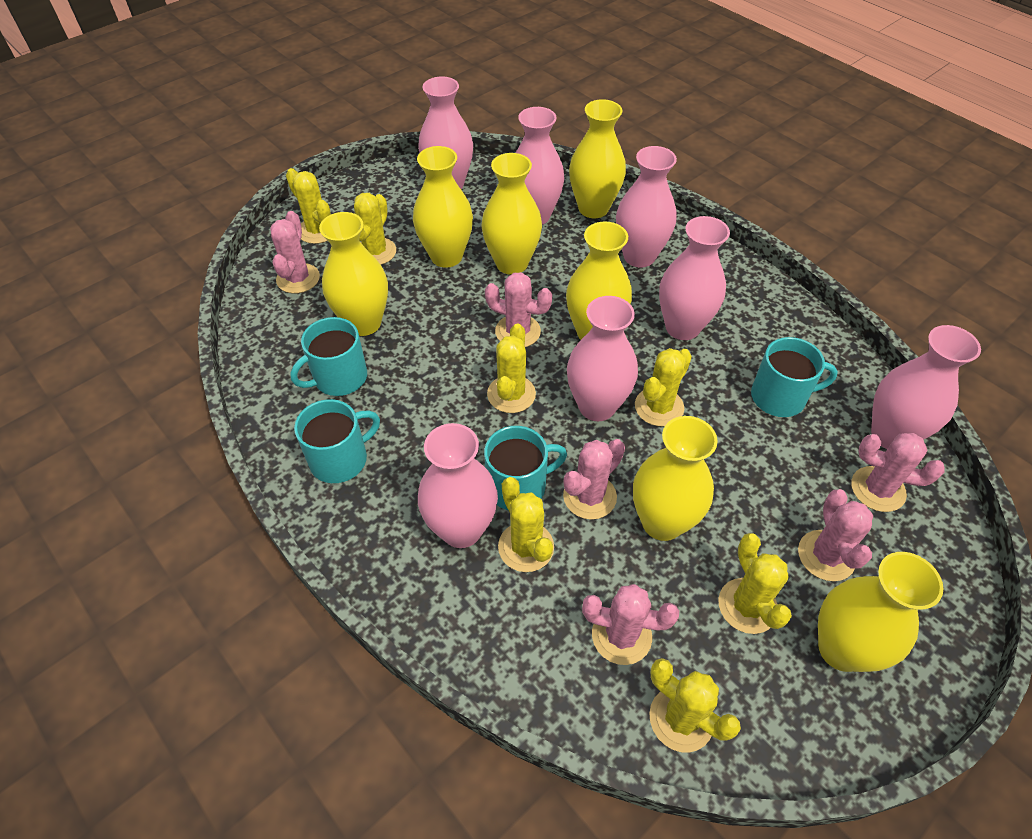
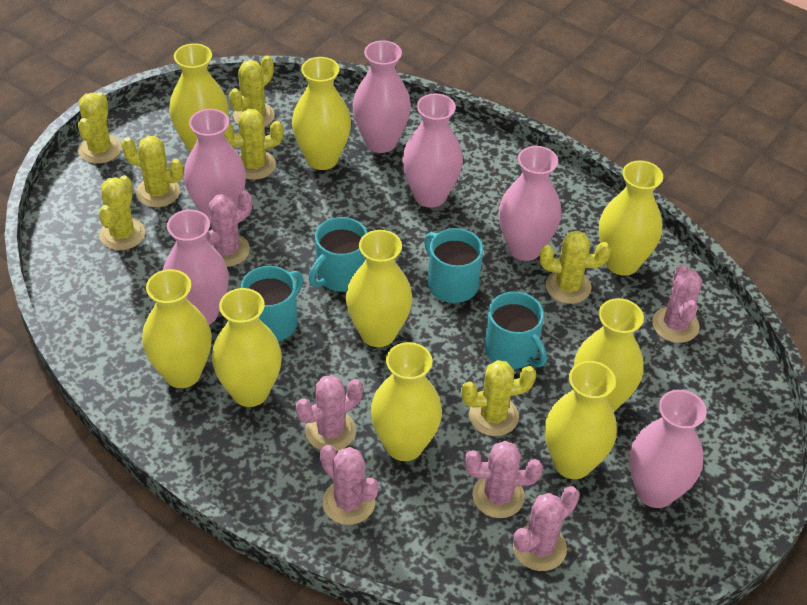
pink vase: [418,77,473,189] [418,423,498,548] [516,107,565,225] [567,296,638,421] [616,146,677,267] [659,216,730,340] [871,325,981,449] = 7 -> [163,210,229,325] [184,109,246,223] [353,40,411,153] [402,93,463,208] [499,146,562,261] [629,390,707,508] = 6
yellow vase: [319,212,388,336] [413,146,473,268] [481,153,542,275] [566,221,632,340] [569,99,626,218] [633,416,718,541] [818,552,943,672] = 7 -> [142,269,212,388] [169,43,229,153] [212,288,282,407] [292,57,351,170] [346,230,413,347] [370,342,442,461] [545,361,617,479] [574,298,644,413] [599,161,663,276] = 9

